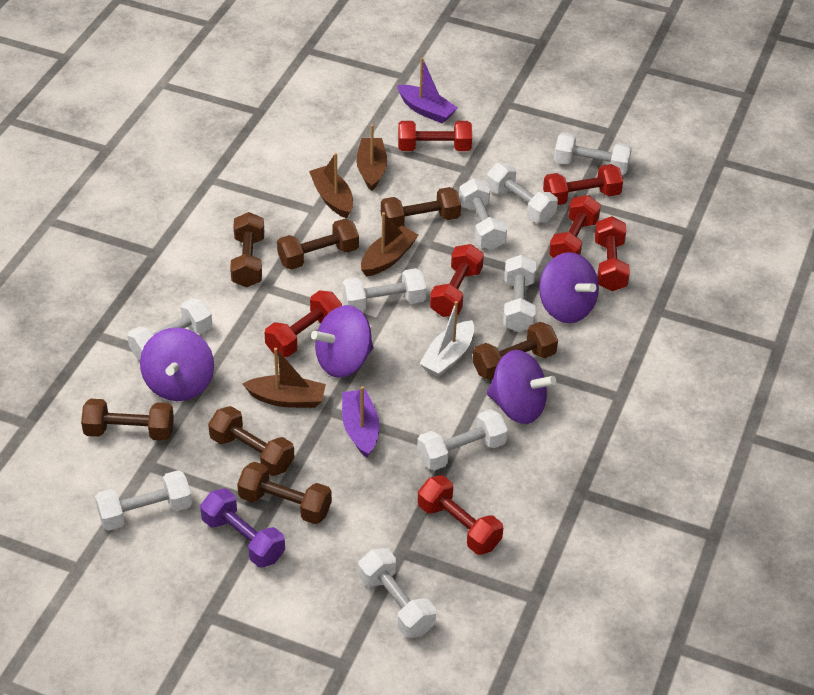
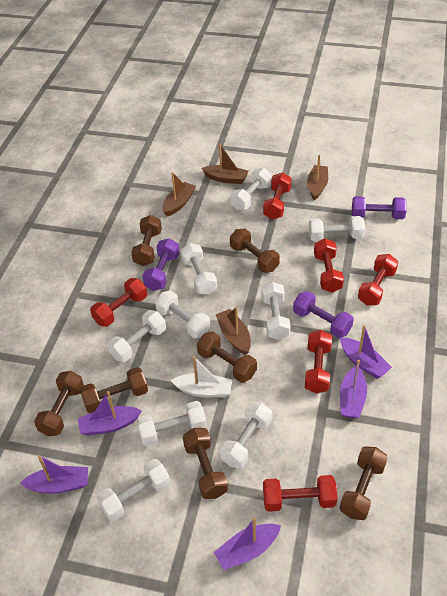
purple boat: [342,386,380,458] [397,57,458,123] = 2 -> [20,455,88,494] [78,391,142,435] [214,517,281,570] [340,325,392,379] [340,360,367,419] = 5
purple dumbbell: [200,488,285,568] = 1 -> [143,238,179,291] [293,291,354,338] [352,196,407,219] = 3
purple spinning top: [140,328,214,401] [311,305,373,378] [487,350,556,424] [539,252,599,323] = 4 -> none = 0
red dumbbell: [265,290,342,357] [398,121,472,151] [418,475,503,555] [430,244,484,317] [543,164,623,205] [549,195,601,258] [595,216,630,291] = 7 -> [90,278,147,327] [263,172,291,219] [263,475,338,512] [305,330,332,393] [314,239,344,293] [358,254,398,305] = 6

